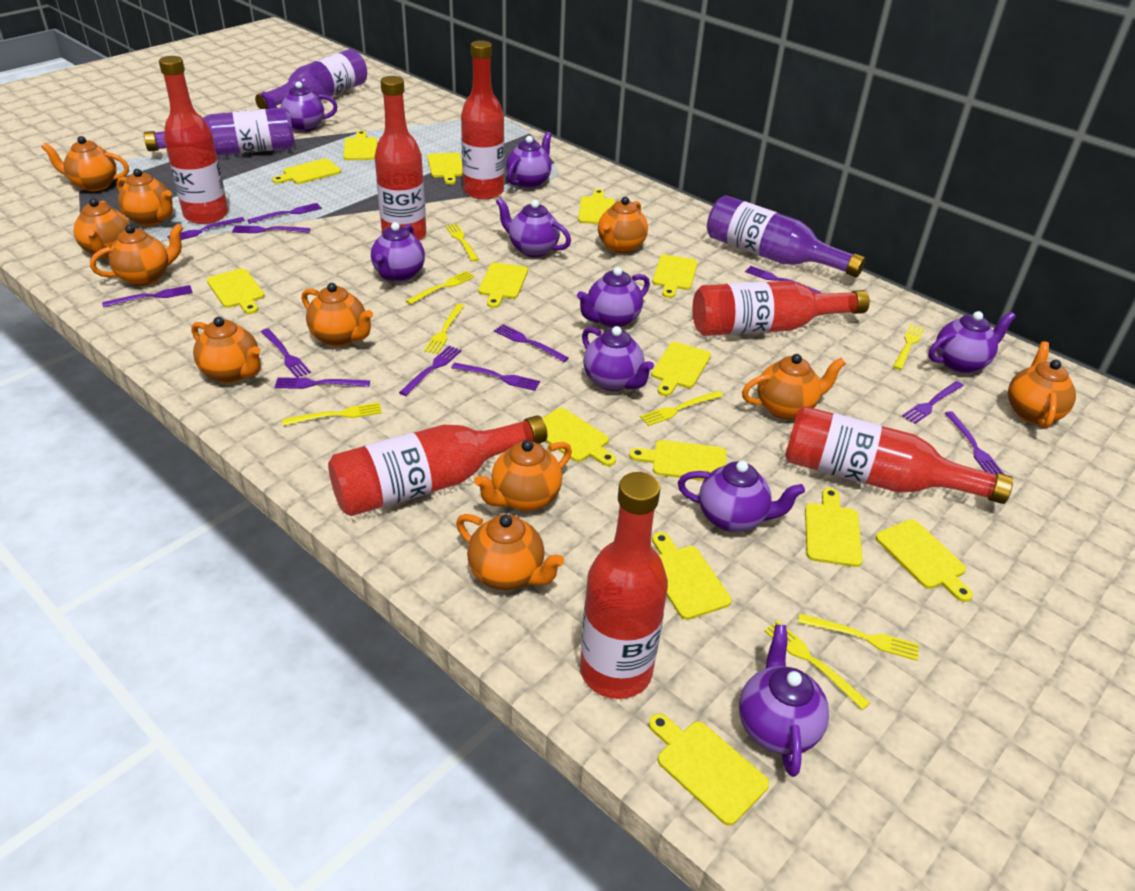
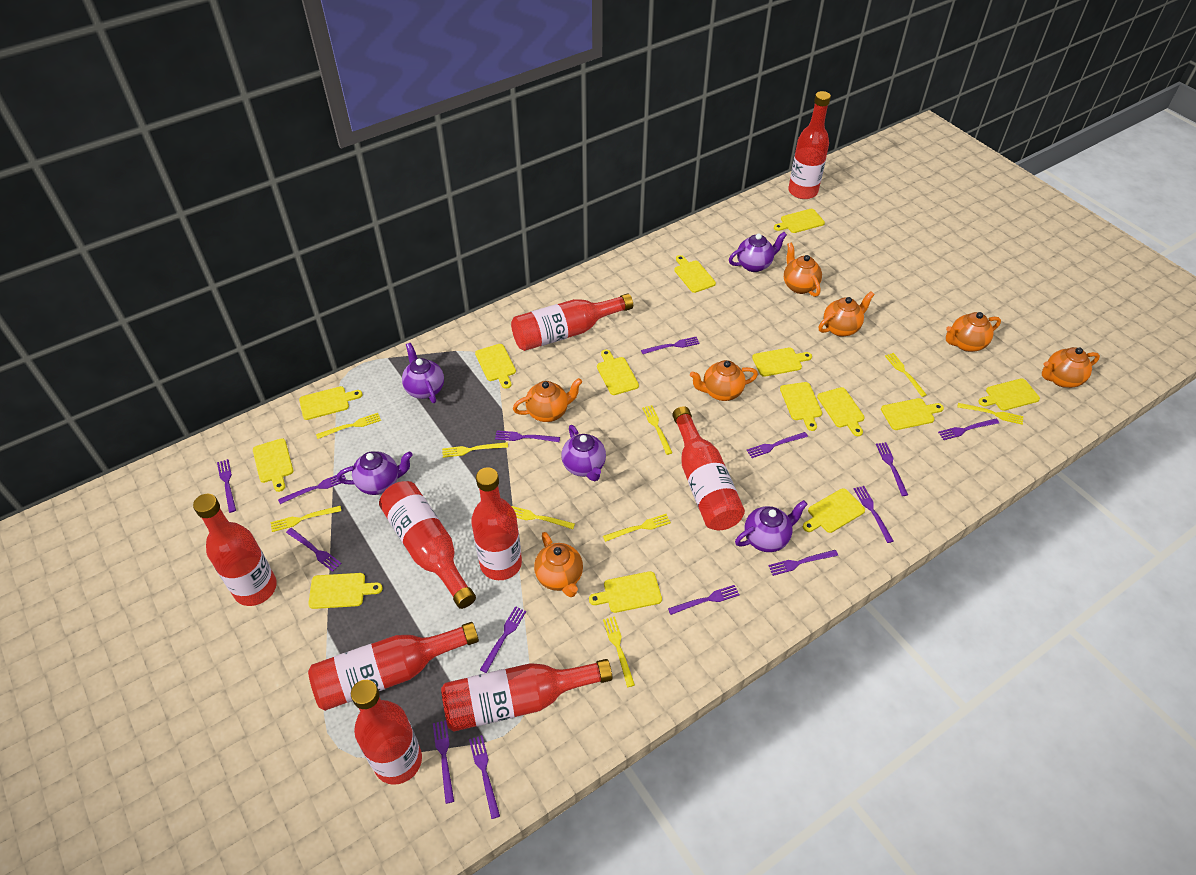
orange teapot: [41,136,129,192] [74,198,130,258] [90,224,183,286] [117,169,173,226] [191,317,261,383] [302,283,373,346] [456,514,564,590] [474,440,572,511] [598,197,648,253] [742,354,846,419] [1008,341,1076,429] = 11 -> [513,378,582,422] [534,532,583,597] [690,360,758,401] [784,242,822,297] [819,291,875,337] [946,312,1001,352] [1042,347,1100,388] = 7
purple bottle: [144,107,295,156] [255,49,367,109] [707,195,866,277] = 3 -> none = 0
purple fork: [102,285,193,307] [167,217,245,240] [232,225,310,233] [247,203,322,224] [261,328,311,378] [275,377,370,389] [399,346,461,396] [451,362,540,391] [494,324,569,362] [745,266,821,293] [902,381,964,424] [945,411,1005,475] = 12 -> [217,459,236,513] [278,475,346,504] [286,528,342,572] [433,720,454,804] [469,735,500,819] [480,606,526,673] [495,430,560,442] [641,337,700,354] [668,585,739,615] [747,432,808,458] [768,550,838,576] [854,486,893,543] [876,442,908,496] [938,419,999,440] = 14
purple teapot: [261,81,338,132] [371,222,425,282] [496,198,571,257] [506,132,552,189] [577,267,650,328] [582,326,654,391] [678,461,805,532] [739,625,829,777] [928,311,1016,374] = 9 -> [337,451,413,495] [402,343,444,403] [561,425,606,481] [729,232,787,272] [735,500,808,552] = 5
red bottle: [159,56,228,224] [328,415,547,516] [375,76,427,241] [461,40,504,200] [580,472,668,699] [692,281,870,336] [785,406,1013,504] = 7 -> [193,494,277,606] [308,622,479,711] [351,680,422,785] [379,481,476,609] [441,659,612,732] [471,467,522,580] [511,294,633,351] [672,406,745,530] [788,91,831,199] = 9
yellow fork: [282,402,382,426] [406,271,475,305] [424,304,464,354] [445,224,479,262] [640,391,723,426] [764,621,870,710] [798,614,919,661] [893,324,924,370] = 8 -> [271,506,341,532] [316,413,381,439] [442,442,508,458] [511,506,575,529] [603,514,671,542] [603,616,635,687] [642,405,672,455] [885,353,927,397] [958,403,1023,425] = 9

